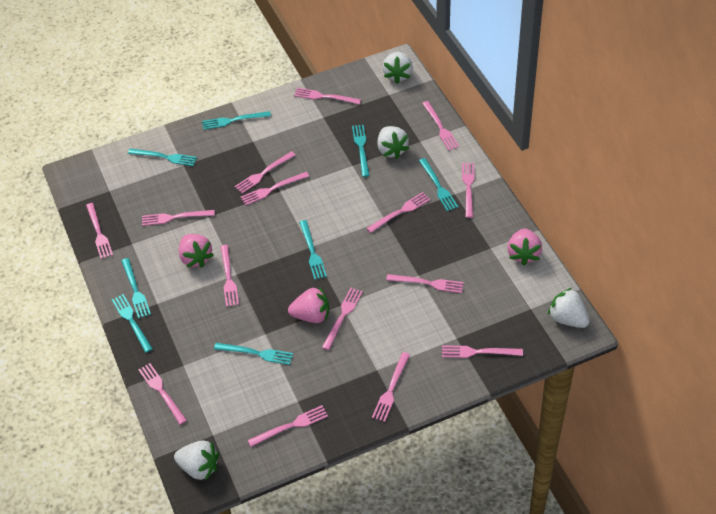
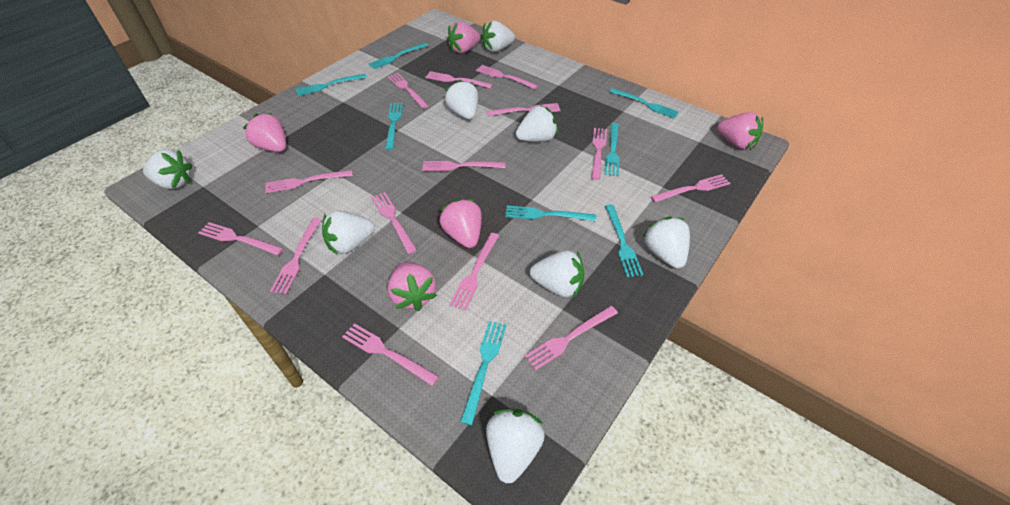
pink fork: [86,203,113,259] [138,363,187,425] [142,210,215,226] [220,245,239,307] [235,151,296,193] [240,172,309,206] [248,405,328,447] [294,88,361,105] [322,288,363,350] [366,192,430,233] [372,352,410,422] [386,274,464,293] [422,101,459,151] [442,345,523,358] [462,163,475,218] = 15 -> [198,222,283,255] [265,170,353,193] [270,218,322,294] [342,323,439,386] [371,192,417,254] [387,73,428,109] [422,161,505,171] [425,71,493,89] [449,233,499,310] [476,65,538,89] [486,103,561,116] [524,306,618,371] [591,128,607,180] [651,174,730,202] = 14
pink strawberry: [179,234,214,268] [288,287,329,323] [507,229,542,266] = 3 -> [243,113,286,152] [388,262,437,311] [440,199,482,248] [447,22,480,54] [717,112,763,149] = 5
white strawberry: [174,440,219,481] [377,126,410,159] [382,52,413,84] [548,288,590,328] = 4 -> [143,149,193,189] [322,210,375,254] [445,79,478,120] [481,20,515,52] [486,409,545,483] [516,105,558,142] [530,250,584,297] [642,216,690,268] = 8

